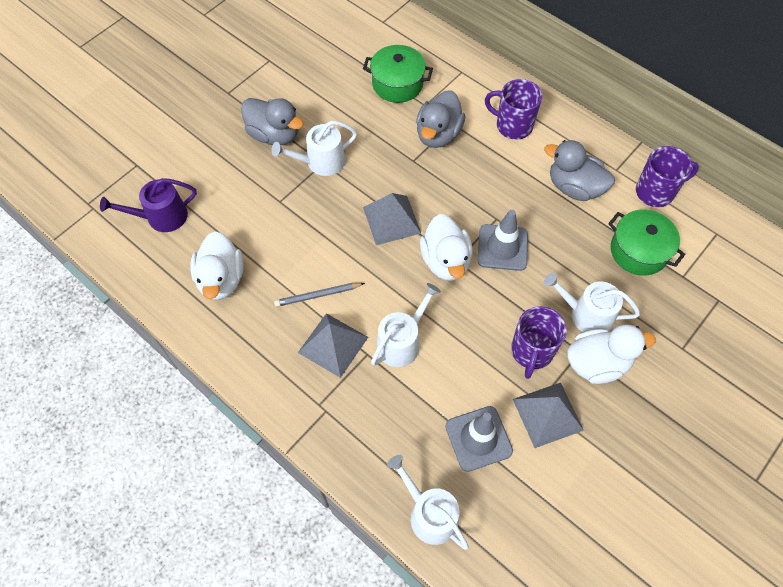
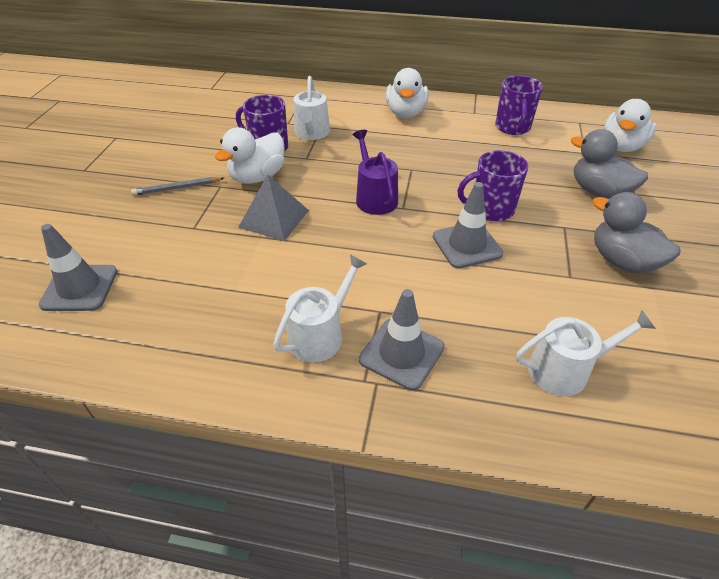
green pot: [363,45,433,103] [608,210,685,276] = 2 -> none = 0
grey duck: [241,98,304,145] [416,90,466,148] [544,140,615,201] = 3 -> [571,129,648,199] [592,192,680,273] = 2
grey pyramid: [298,313,368,378] [363,193,421,245] [513,383,584,448] = 3 -> [238,174,309,241] = 1
grey traffic cone: [445,406,513,472] [478,210,528,271] = 2 -> [39,224,117,311] [359,289,444,390] [433,182,503,269] = 3
white watering can: [272,121,357,176] [371,283,441,367] [387,455,469,550] [544,272,640,332] = 4 -> [273,254,367,362] [294,76,330,140] [516,310,656,396] = 3

